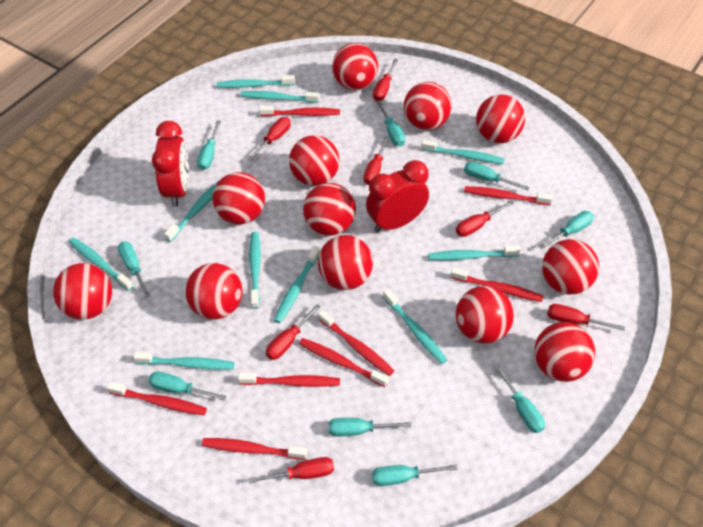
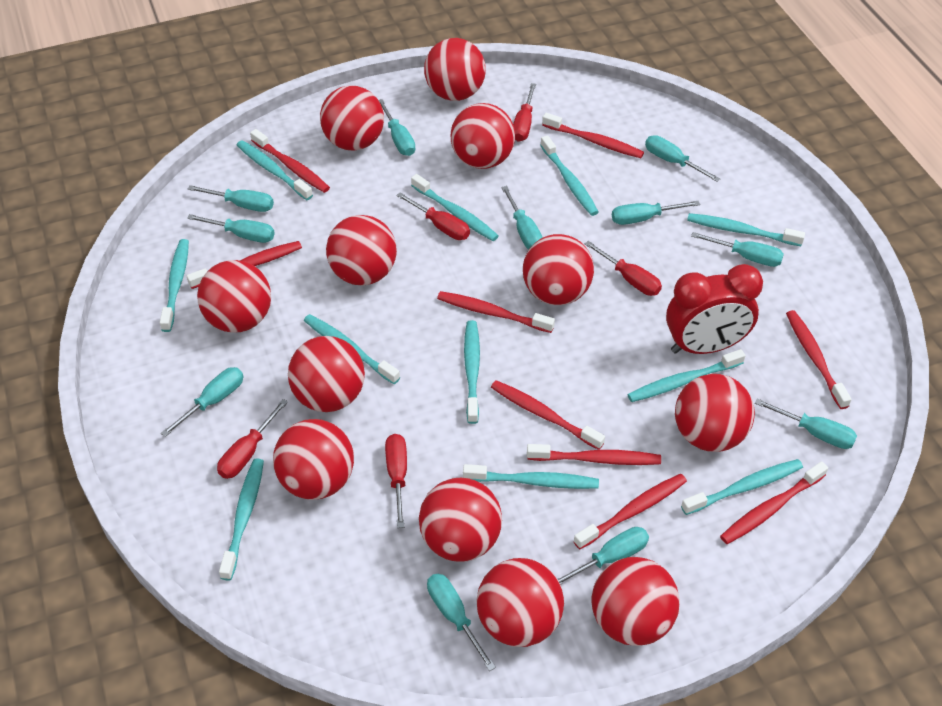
red clock: [152,121,189,207] [366,160,429,232] = 2 -> [666,264,763,354] = 1
red screwdriver: [248,117,291,160] [248,457,334,484] [266,304,321,360] [363,135,389,185] [373,59,398,101] [456,201,514,237] [547,304,625,331] = 7 -> [217,399,288,479] [385,434,407,528] [396,192,470,240] [513,83,536,142] [585,241,662,296] = 5
red toothbrush: [106,382,207,415] [202,438,307,460] [238,373,340,387] [259,106,340,116] [299,338,389,387] [318,310,394,376] [450,267,543,302] [464,186,553,205] = 8 -> [187,241,302,289] [250,129,330,193] [437,291,555,333] [491,380,605,450] [527,444,661,465] [542,113,644,158] [574,474,687,549] [720,461,828,544] [786,310,852,409] = 9
turquoise screwdriver: [118,241,150,298] [149,372,226,401] [197,120,221,170] [329,418,411,436] [372,464,458,486] [376,100,406,146] [464,162,530,190] [494,364,545,433] [538,211,594,250] = 9 -> [161,367,244,437] [187,214,275,243] [188,185,274,212] [379,99,415,156] [427,574,496,671] [501,186,543,249] [557,527,649,585] [612,201,700,225] [645,135,720,182] [691,232,784,267] [755,399,857,449] = 11
turquoise toothbrush: [69,238,134,291] [133,352,235,370] [164,181,219,242] [217,75,295,88] [241,91,319,103] [249,232,261,309] [274,246,320,323] [383,289,447,364] [421,139,504,164] [428,245,521,260] = 10 -> [160,239,189,332] [219,458,264,581] [237,140,313,200] [304,314,400,384] [411,174,499,241] [463,464,599,489] [464,320,480,424] [540,135,599,216] [627,349,746,402] [681,459,803,515] [687,213,805,246] = 11

